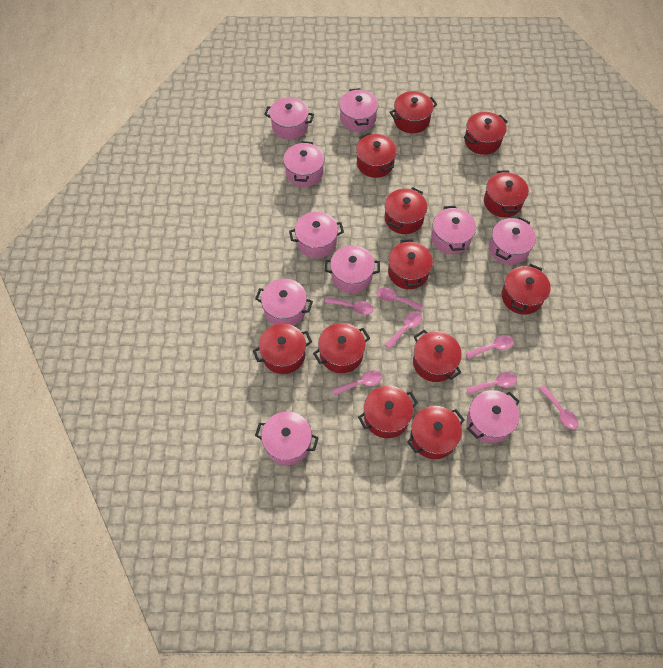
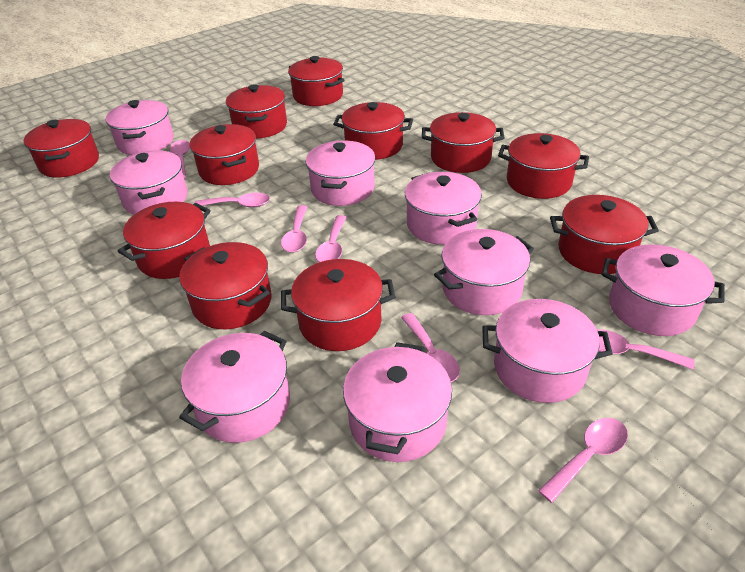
pink pot: [255,279,313,326] [255,411,319,465] [264,97,314,140] [283,141,324,187] [289,212,344,258] [325,245,380,293] [339,88,378,132] [431,206,476,254] [467,390,520,443] [489,217,536,265] = 10 -> [106,100,174,155] [110,150,188,215] [179,331,290,443] [306,141,375,206] [343,342,452,462] [405,172,482,245] [434,229,534,315] [482,299,613,403] [602,244,725,336] = 9
red pot: [253,324,312,374] [313,323,370,373] [356,133,397,178] [358,386,418,438] [385,187,427,234] [388,239,433,289] [389,91,437,134] [407,406,465,459] [413,330,462,382] [464,112,508,155] [484,170,529,217] [501,264,551,315] = 12 -> [24,119,99,178] [118,202,211,279] [179,242,271,329] [190,124,259,185] [226,84,287,139] [281,259,395,351] [288,56,345,106] [333,102,413,160] [422,112,504,173] [498,133,589,199] [550,195,659,274] = 11

